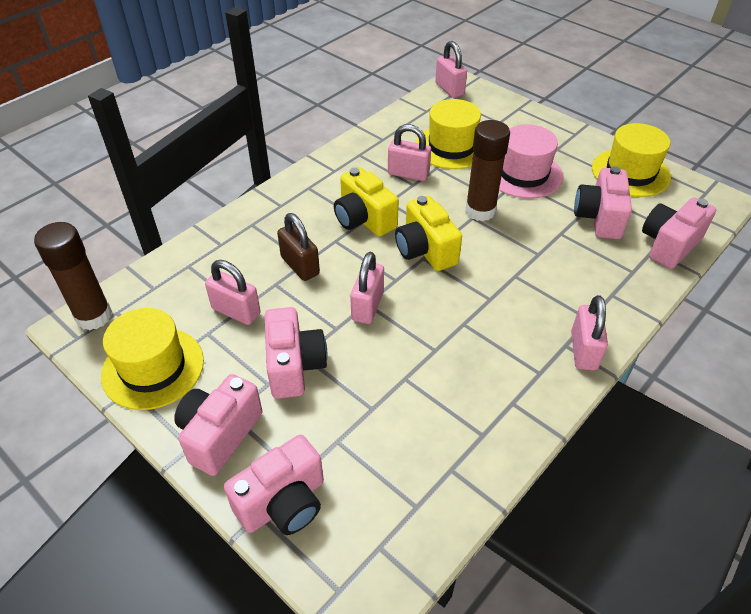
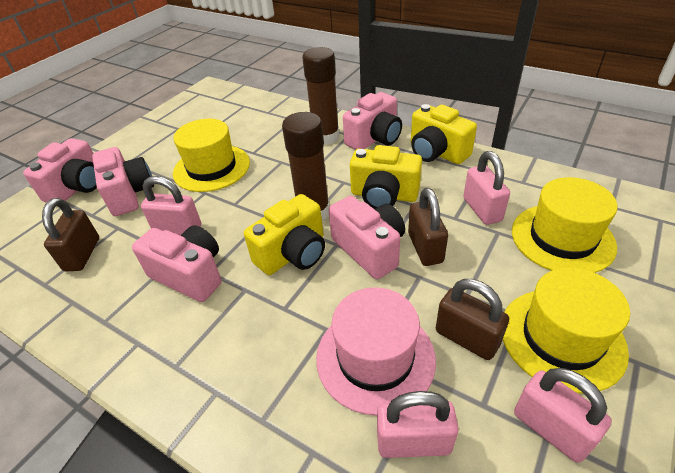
brown padlock: [277,213,320,281] = 1 -> [42,198,99,271] [408,188,448,266] [436,279,509,360] = 3
pink padlock: [205,260,261,325] [350,252,384,324] [388,124,431,181] [435,41,467,98] [571,295,608,370] = 5 -> [141,176,201,235] [377,391,459,458] [463,151,510,225] [514,368,612,463] = 4
yellow camera: [334,167,399,237] [395,196,462,271] = 2 -> [244,194,325,275] [350,145,422,209] [411,104,477,164] = 3

